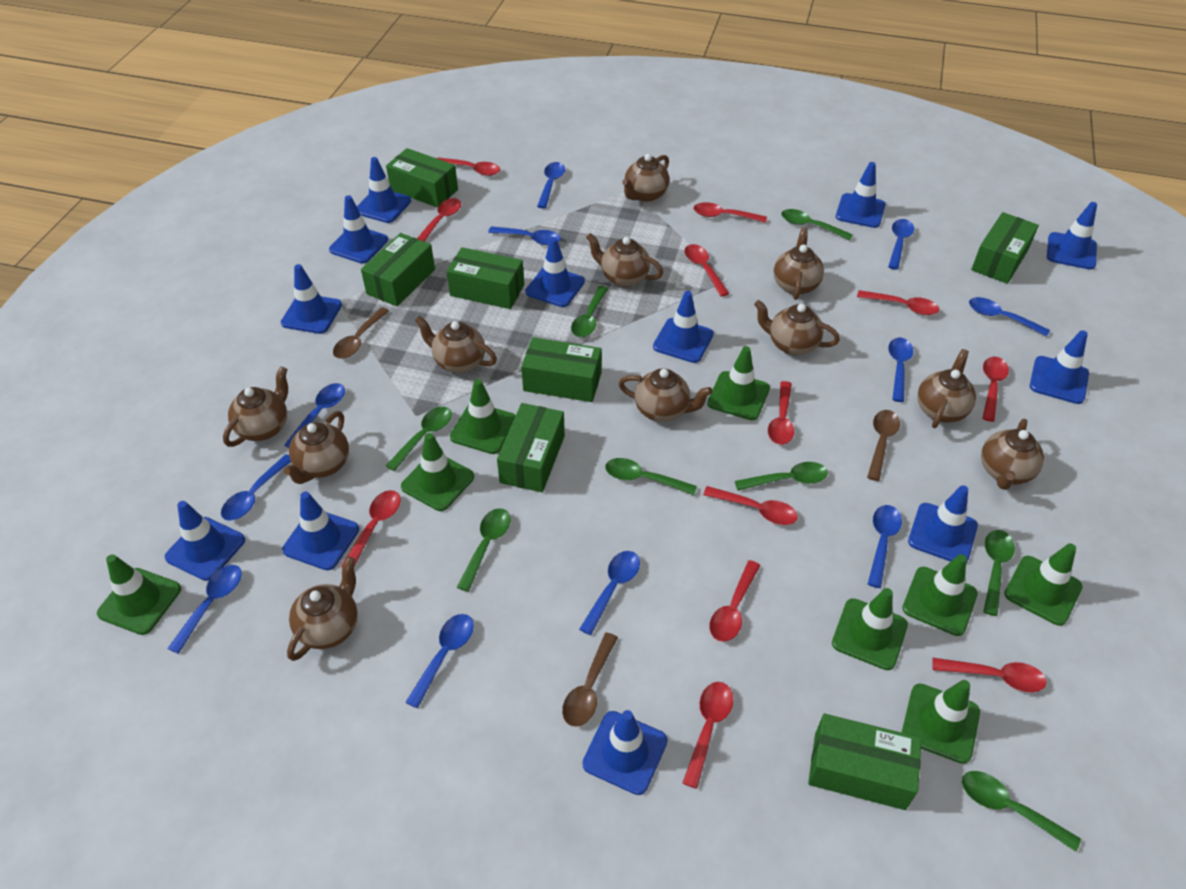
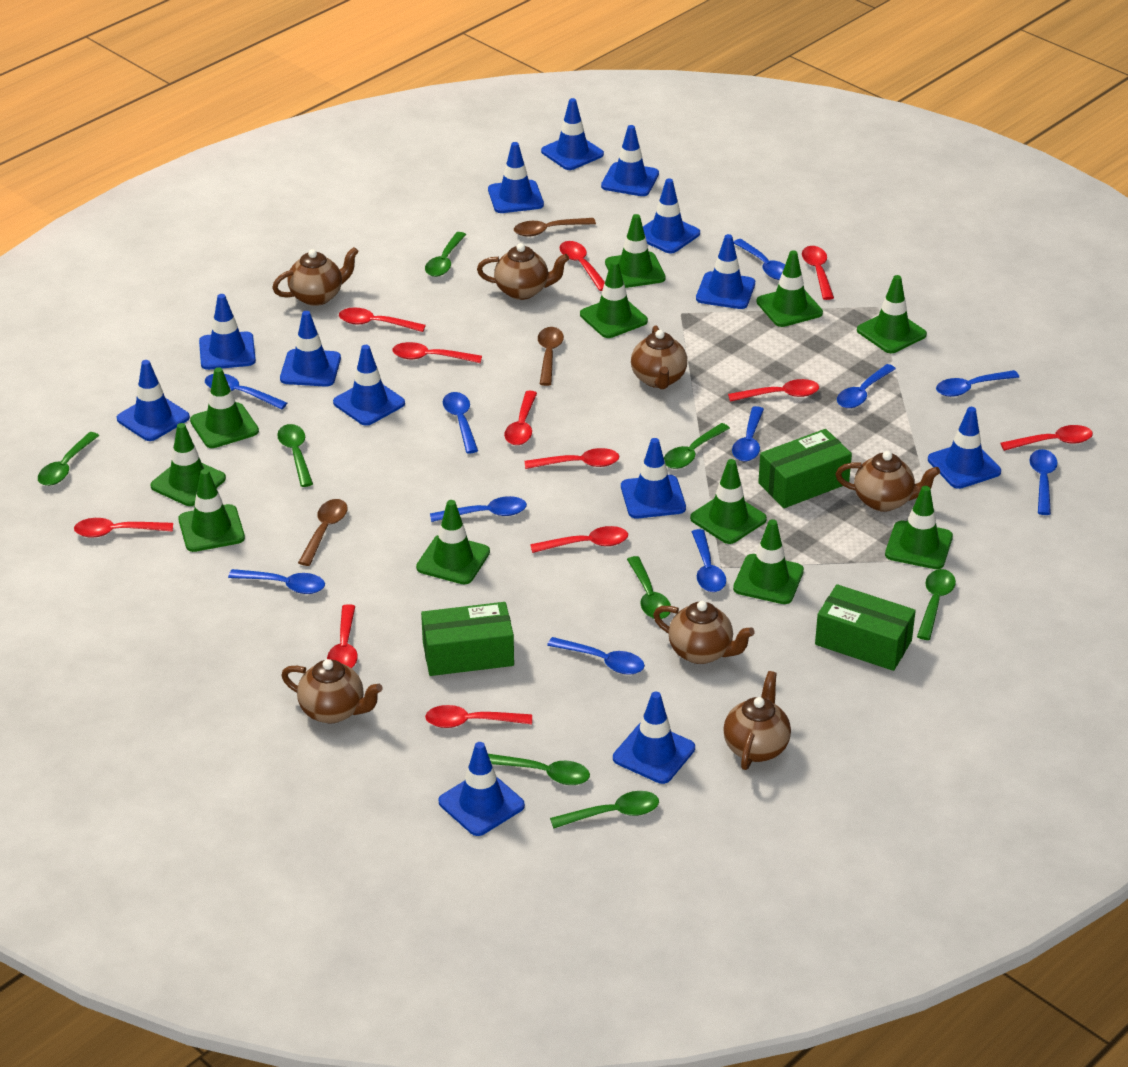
blue traffic cone: [165,501,245,581] [281,264,342,334] [282,492,359,570] [329,195,388,263] [357,157,411,223] [525,237,585,307] [582,710,668,795] [653,291,714,363] [836,162,886,228] [908,485,978,563] [1030,330,1089,404] [1047,202,1097,269] = 12 -> [117,360,190,441] [199,294,256,370] [280,311,341,387] [333,345,405,426] [439,742,525,836] [488,142,544,213] [541,98,604,170] [601,125,659,196] [613,692,695,784] [621,438,686,518] [643,179,700,253] [696,234,755,309] [928,407,1001,489] = 13
brown teapot: [223,366,288,447] [283,411,349,484] [287,557,358,661] [415,316,497,373] [586,233,663,287] [619,368,713,422] [622,154,669,202] [754,300,840,355] [774,228,824,300] [917,349,976,428] [981,419,1044,490] = 11 -> [272,247,359,306] [281,659,382,723] [477,243,569,300] [631,325,687,389] [653,601,755,664] [723,671,791,770] [836,451,940,512] = 7
green box: [361,233,435,306] [386,148,458,208] [446,247,524,309] [497,403,565,492] [521,337,602,402] [808,714,922,810] [971,212,1039,284] = 7 -> [421,602,514,676] [758,429,852,508] [815,584,916,671] = 3
green traffic cone: [97,554,181,635] [401,433,474,511] [450,379,516,454] [707,346,770,420] [832,588,908,670] [902,554,978,636] [902,680,980,764] [1004,543,1083,626] = 8 -> [151,423,226,506] [178,469,245,552] [190,367,259,448] [416,500,490,584] [580,261,648,338] [605,214,666,288] [690,459,767,544] [733,519,804,604] [756,250,823,327] [857,275,927,353] [885,486,953,569] = 11

